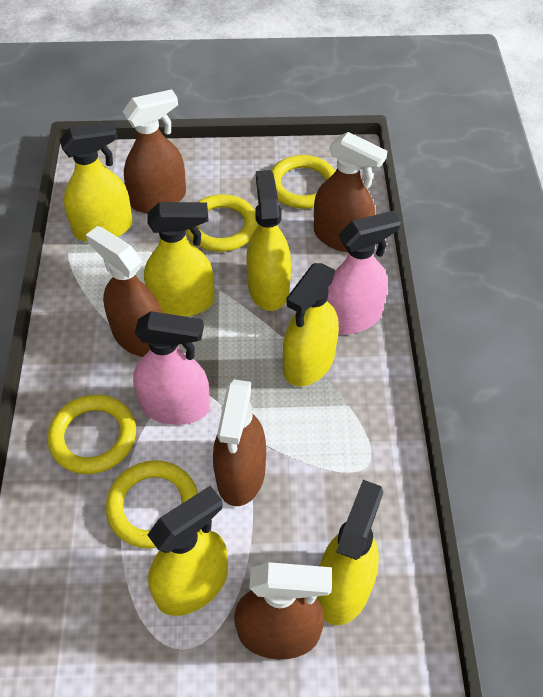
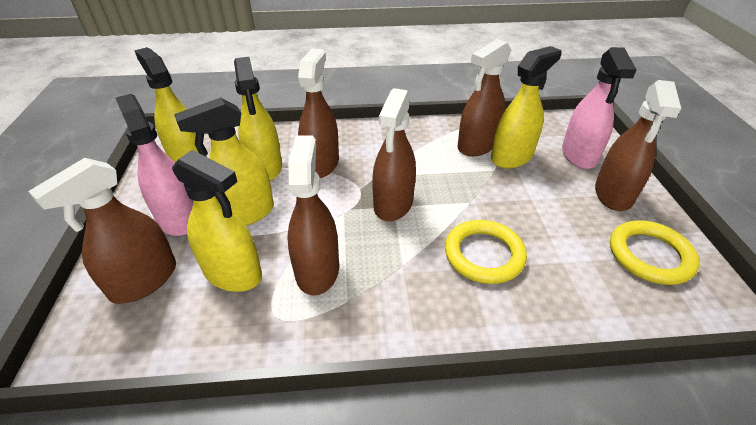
brown spray bottle: [86,226,162,357] [123,89,186,213] [213,379,266,506] [234,562,332,659] [314,132,387,252] = 5 -> [28,158,176,304] [287,135,339,296] [298,49,339,178] [372,88,416,221] [458,39,511,156] [595,80,681,211] = 6
yellow ring: [47,394,136,474] [106,460,198,548] [186,194,258,252] [271,155,335,209] = 4 -> [445,220,527,284] [610,220,700,285] = 2
yellow spray bottle: [60,122,133,242] [144,202,214,317] [147,486,228,616] [246,170,291,311] [283,263,339,386] [316,480,383,625] = 6 -> [134,47,207,163] [172,150,262,292] [174,98,274,226] [234,57,282,181] [491,46,561,169] = 5

